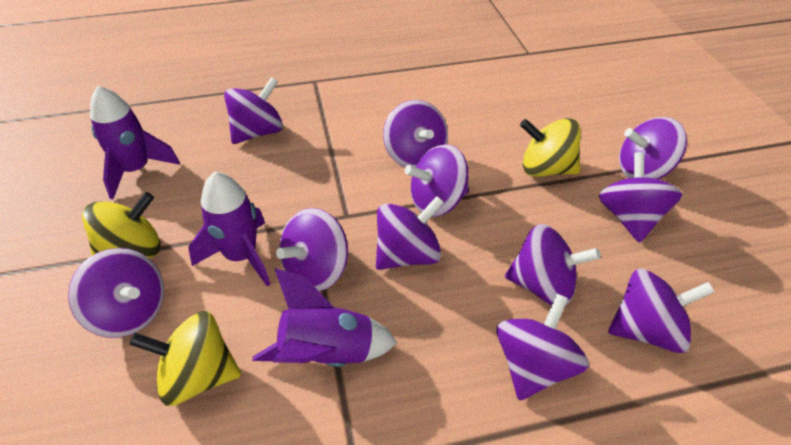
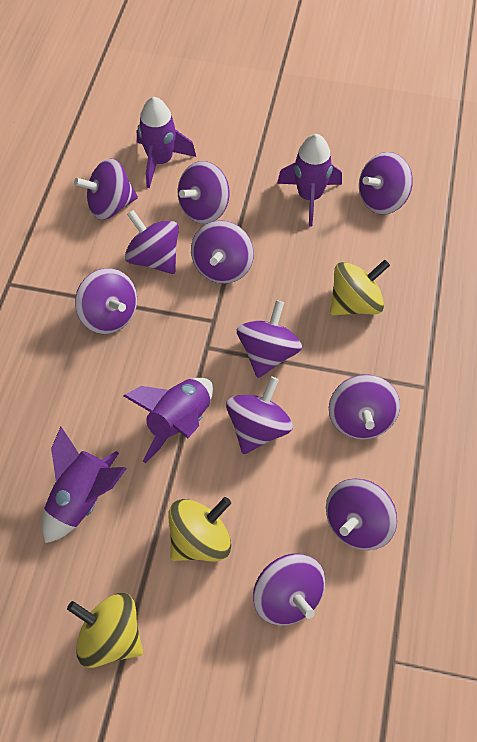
purple rocket: [90,86,180,199] [189,172,271,286] [252,268,397,367] = 3 -> [42,427,127,543] [124,378,213,463] [137,97,196,188] [277,134,342,226] = 4

